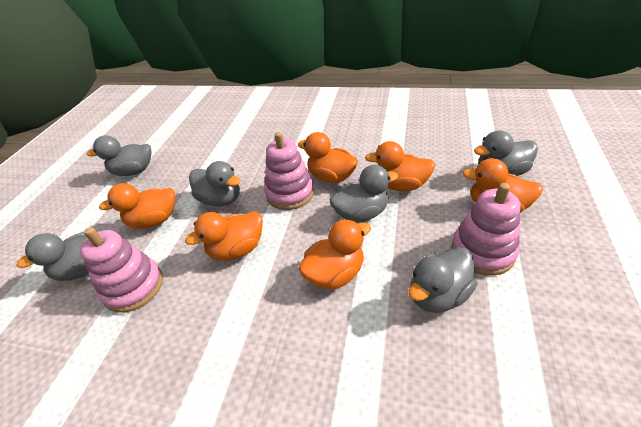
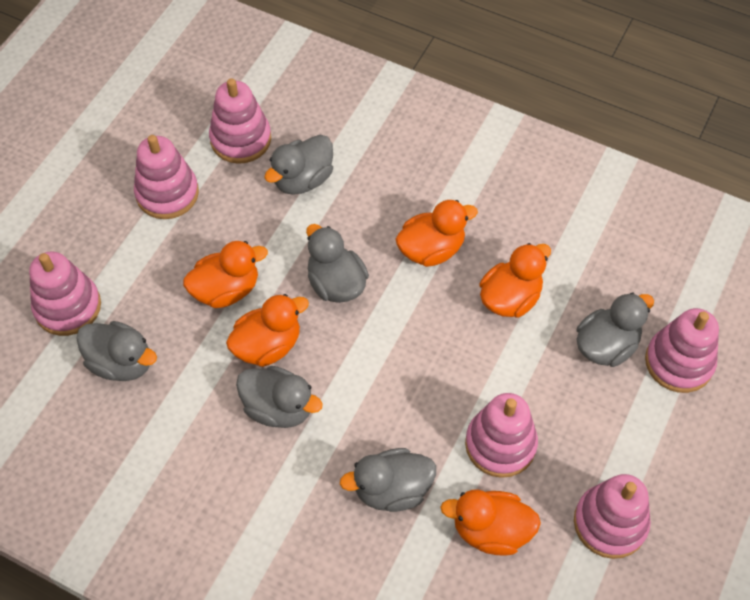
orange duck: [99,183,175,229] [185,211,263,261] [298,132,358,183] [298,219,371,289] [365,141,435,191] [462,158,543,213] = 6 -> [183,241,268,308] [226,294,309,367] [396,200,478,267] [440,489,541,556] [479,243,551,318] = 5
pink stacking toy: [80,227,163,313] [264,132,314,210] [451,183,521,276] = 3 -> [29,251,101,336] [134,135,199,219] [209,78,271,164] [465,393,538,478] [574,474,651,559] [645,308,719,393] = 6

